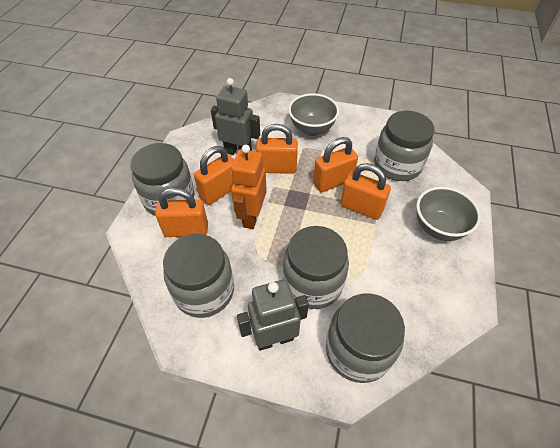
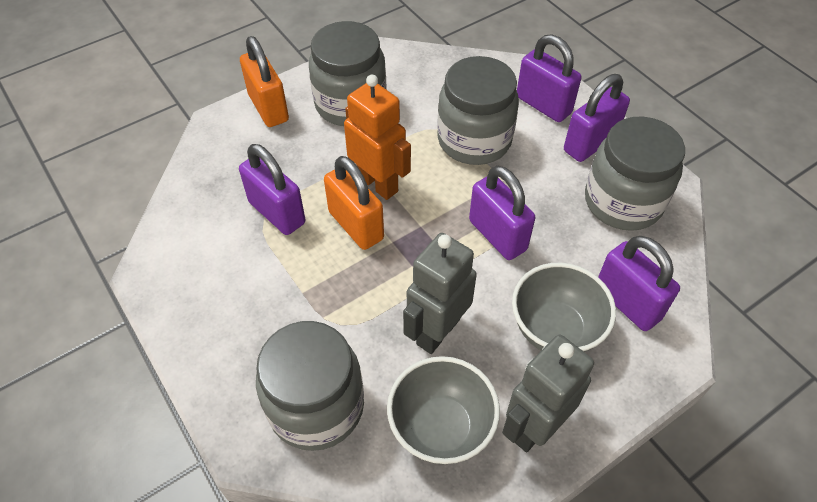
grey jar: [130,143,195,215] [163,234,234,318] [283,226,349,309] [326,293,405,383] [374,111,435,181] = 5 -> [256,321,364,451] [309,21,387,126] [437,56,519,165] [585,117,685,231] = 4
orange padlock: [155,188,208,237] [194,146,234,205] [256,124,298,174] [313,137,358,192] [340,163,391,220] = 5 -> [240,36,289,127] [324,156,384,250] = 2
purple padlock: none = 0 -> [239,144,305,235] [469,166,535,260] [517,34,581,122] [564,74,630,162] [598,236,680,331] = 5

